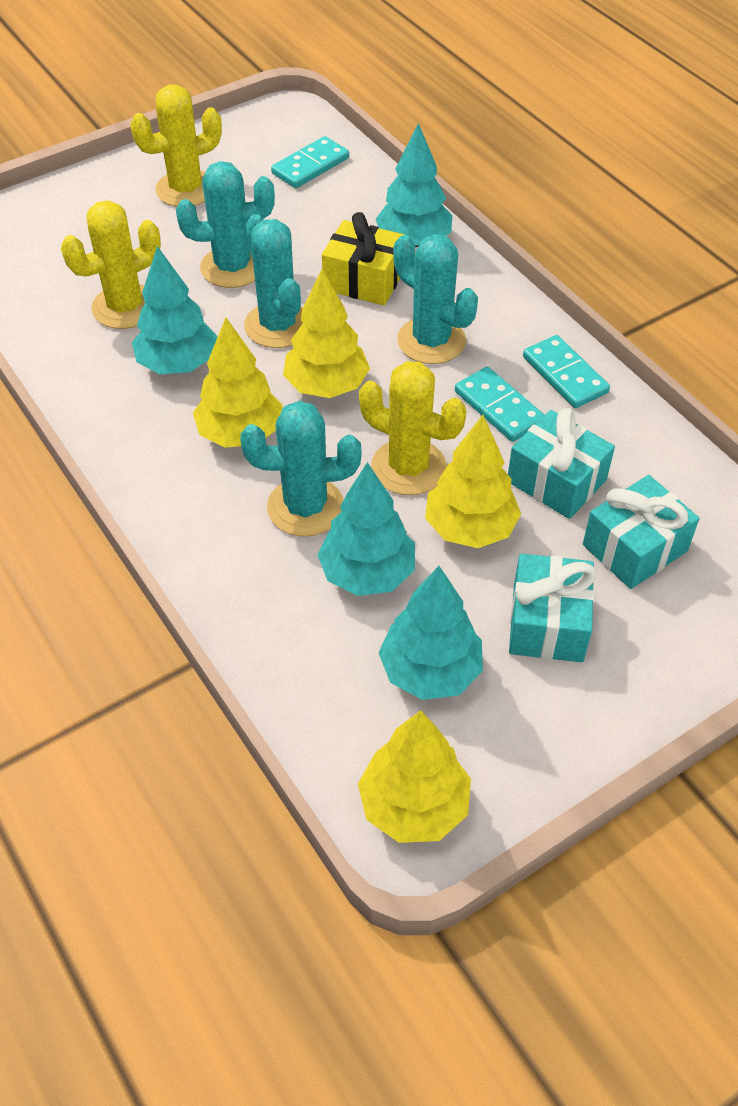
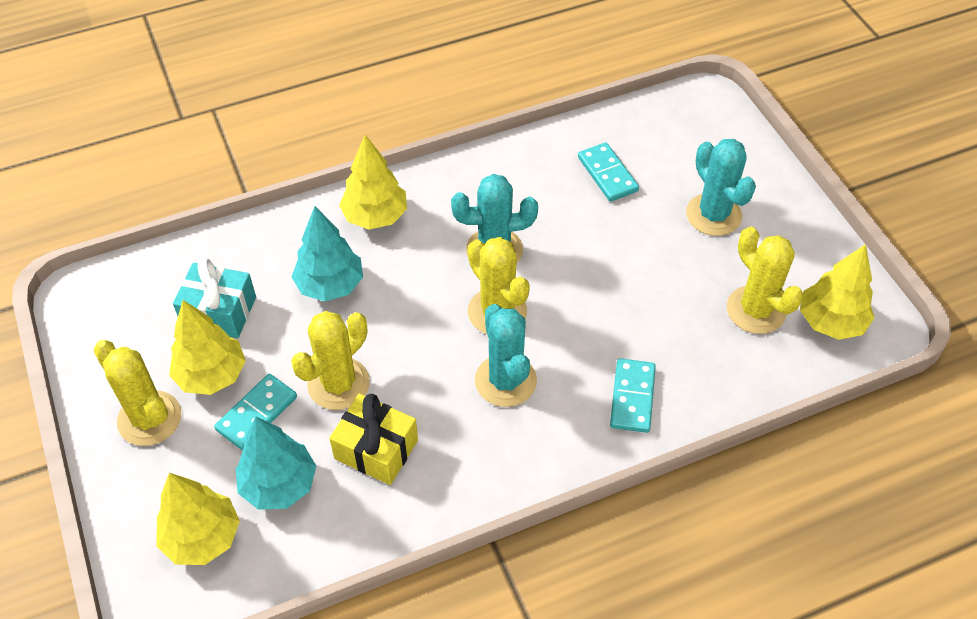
turquoise cactus: [176,161,275,288] [240,401,361,537] [244,214,303,348] [393,234,478,364] = 4 -> [451,174,538,264] [475,304,537,407] [686,139,756,236] = 3
turquoise gift: [508,408,615,519] [509,553,596,662] [583,475,699,589] = 3 -> [173,258,256,338] = 1
turquoise tree: [132,246,218,374] [317,462,415,596] [375,123,452,247] [378,566,483,700] = 4 -> [236,416,316,510] [292,206,363,302] = 2
yellow cactus: [61,200,161,329] [130,84,222,207] [359,361,466,495] = 3 -> [94,340,181,446] [291,311,370,410] [468,237,530,334] [727,227,803,334] = 4

